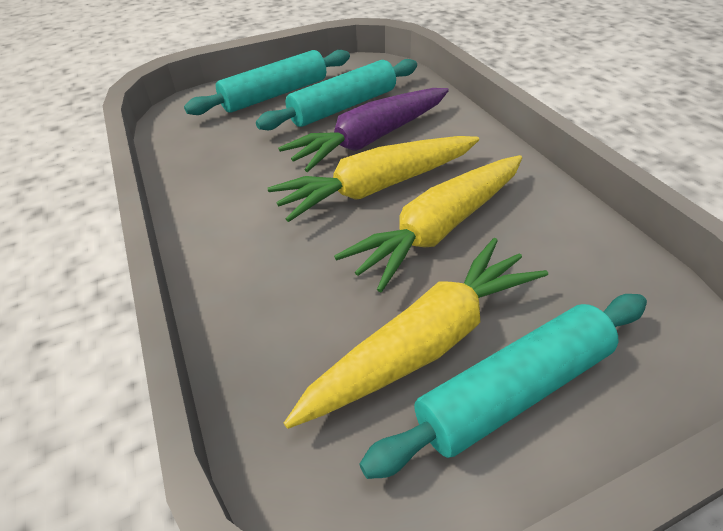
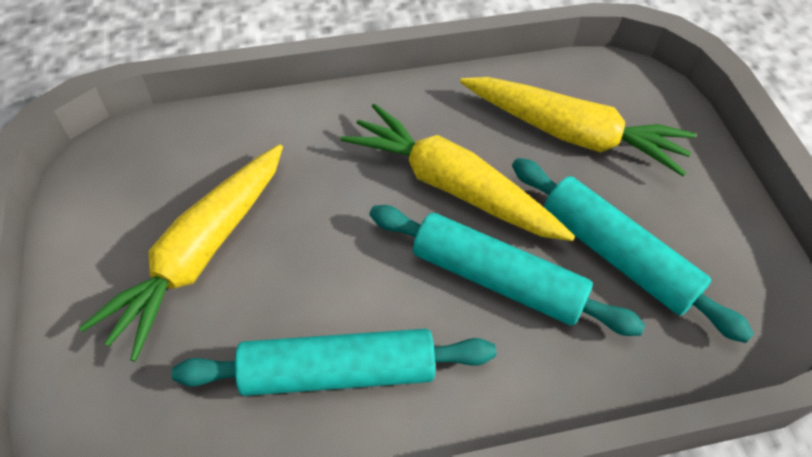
purple carrot: [278,88,449,172] = 1 -> none = 0

